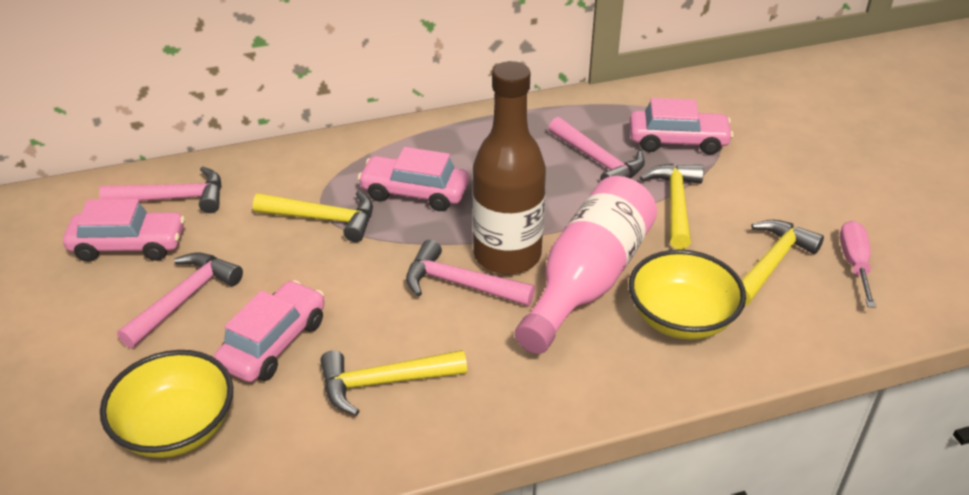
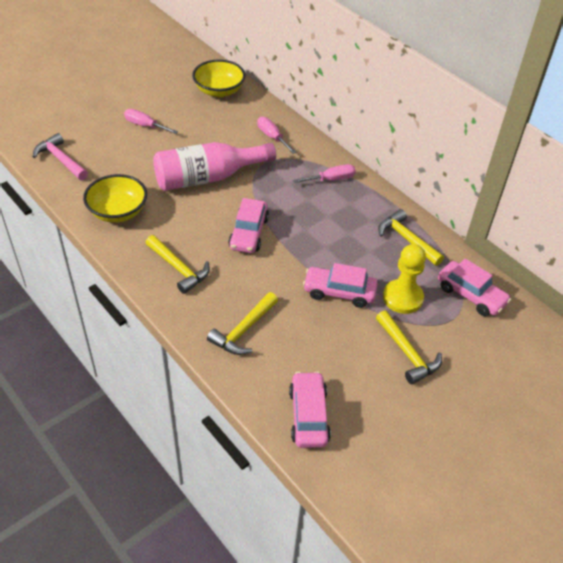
brown bottle: [472,61,546,274] = 1 -> none = 0
pink hammer: [99,166,222,213] [117,252,243,348] [406,240,535,306] [549,117,645,181] = 4 -> [33,133,88,180] = 1
pink screwdriver: [840,221,876,308] = 1 -> [124,109,178,134] [257,117,296,154] [293,164,356,183] = 3
yellow pawn: none = 0 -> [383,244,426,314] = 1

